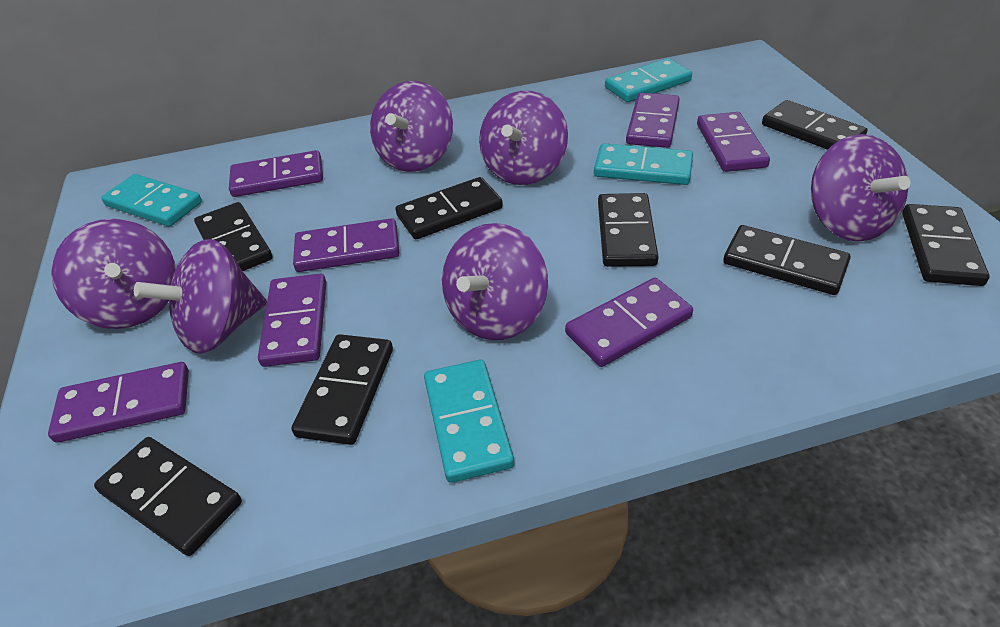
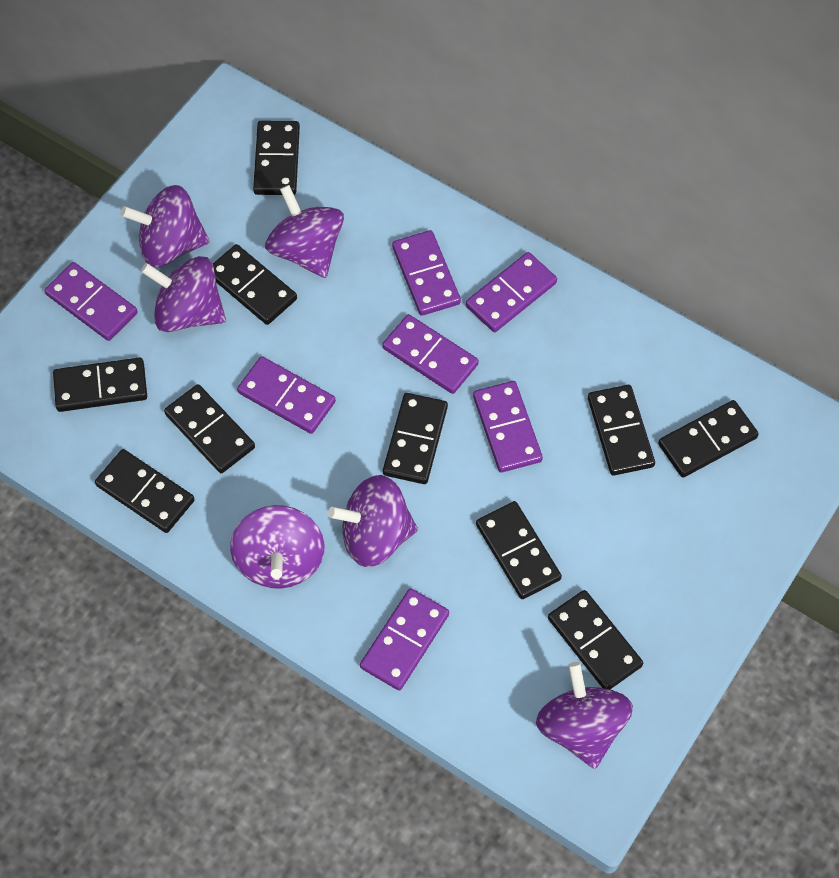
black domino: [94,437,242,556] [194,202,272,271] [291,334,393,445] [395,177,503,239] [598,193,658,267] [723,225,850,295] [762,100,867,150] [902,204,990,286] = 8 -> [53,358,147,412] [95,449,195,533] [164,384,255,473] [213,244,297,325] [253,121,300,195] [383,393,448,484] [476,501,562,599] [548,590,643,689] [588,385,655,476] [658,400,759,478] = 10
turquoise domino: [101,174,202,227] [424,360,514,483] [594,144,693,185] [605,58,692,102] = 4 -> none = 0

